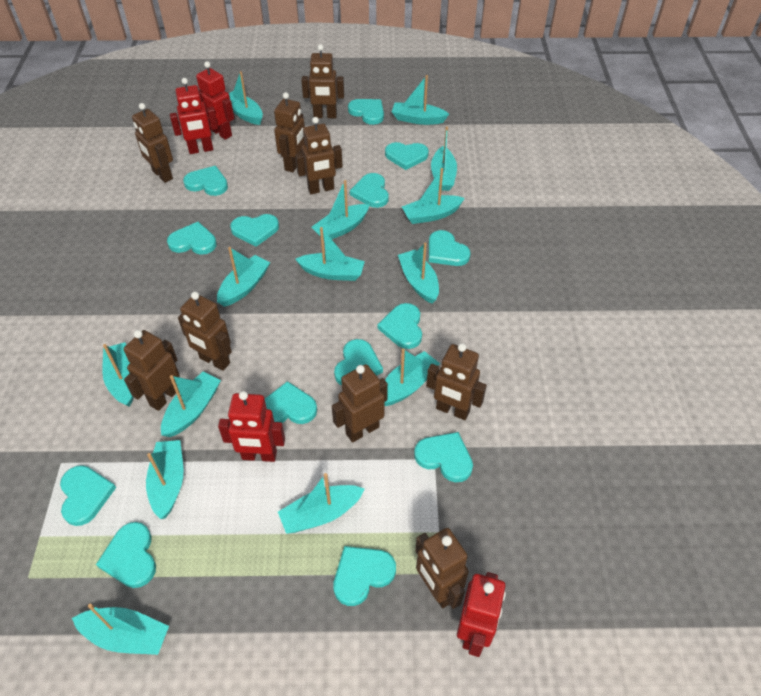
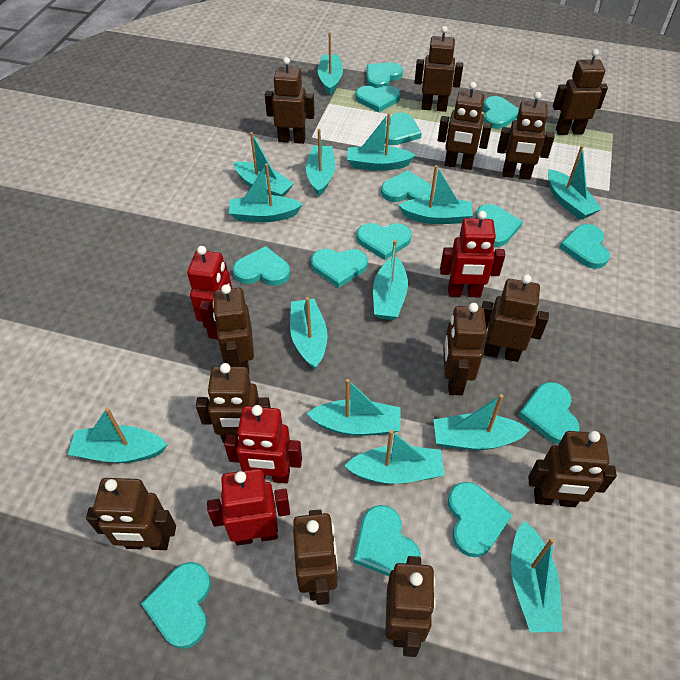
brown robot: [124,330,180,411] [132,103,173,183] [178,292,232,371] [274,92,305,172] [295,117,343,194] [301,44,344,118] [332,364,388,443] [415,528,469,609] [426,343,487,420] = 9 -> [86,478,176,550] [196,363,271,443] [213,284,254,372] [265,57,315,144] [293,509,338,605] [385,556,436,657] [414,26,463,112] [438,82,492,170] [443,303,487,395] [482,274,549,362] [497,92,555,180] [528,431,617,507] [553,49,608,135] = 13

